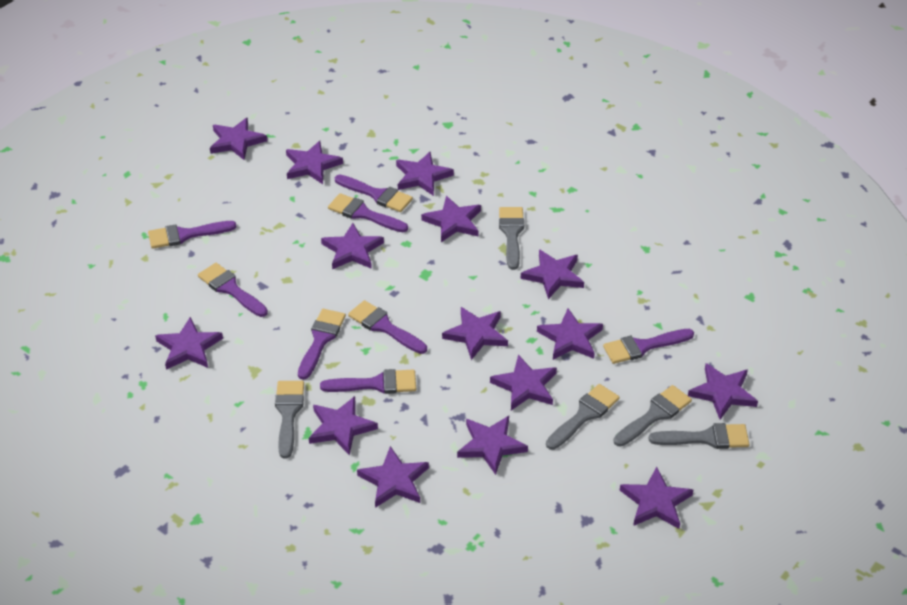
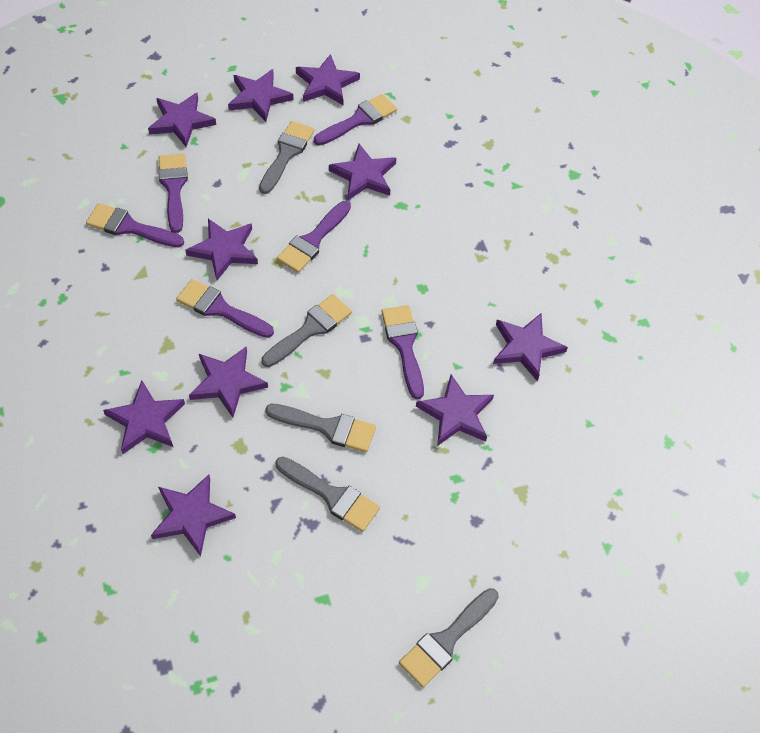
purple brush: [148,221,237,249] [198,263,268,317] [298,309,346,380] [320,369,416,394] [328,193,408,232] [335,175,413,212] [348,300,427,354] [603,329,694,364] = 8 -> [86,203,184,247] [158,154,188,233] [176,279,274,338] [277,201,351,273] [314,94,397,146] [382,305,424,399] = 6
purple star: [155,317,223,370] [210,118,267,160] [286,141,343,184] [309,396,378,456] [321,223,384,269] [357,446,429,508] [396,152,454,196] [421,196,481,242] [442,307,508,360] [457,416,528,475] [490,355,557,410] [521,249,584,299] [537,309,603,360] [620,467,693,529] [688,363,758,420] = 15 -> [103,381,185,454] [148,93,216,147] [151,475,236,556] [185,219,258,280] [189,347,268,418] [228,69,294,122] [296,54,360,105] [329,144,396,200] [416,374,494,446] [493,313,568,381] = 10

